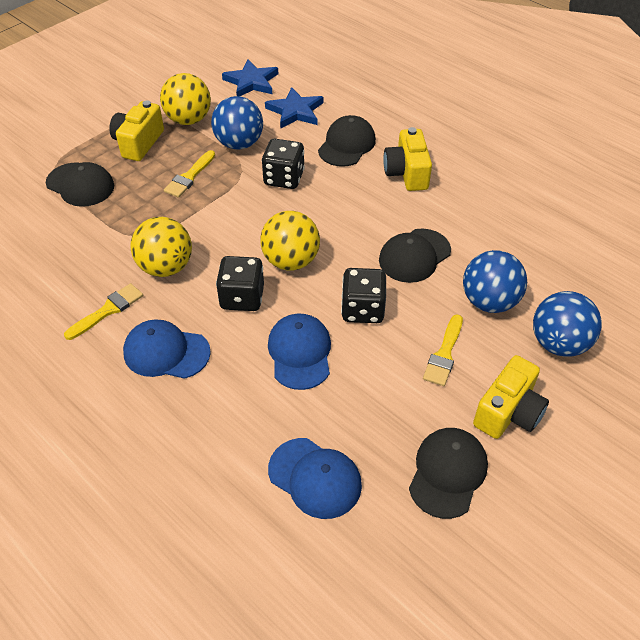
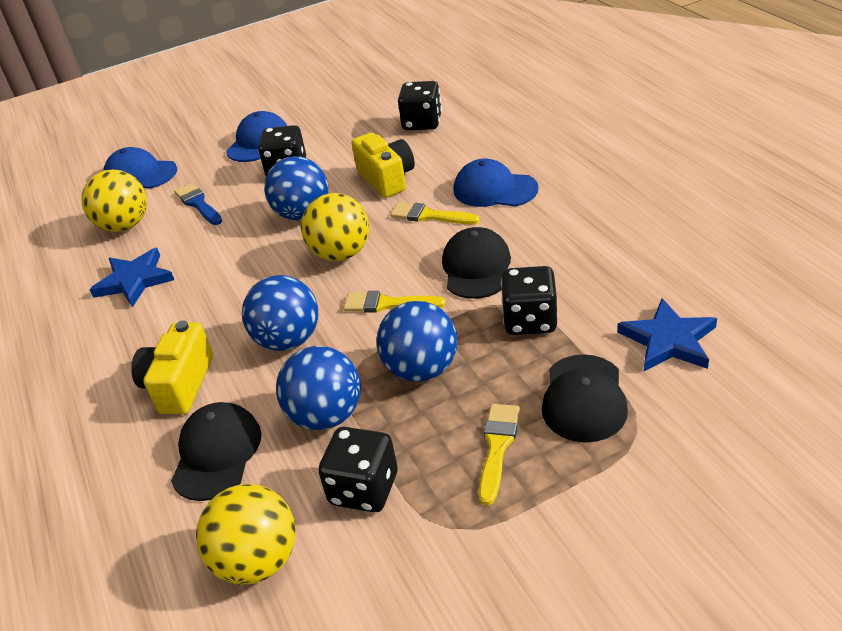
black cap: [46,162,114,207] [318,115,376,167] [379,229,451,283] [409,428,488,519] = 4 -> [171,402,262,501] [442,227,511,299] [542,354,628,443] = 3
black dice: [216,256,264,311] [262,139,305,189] [341,268,386,323] = 3 -> [258,125,306,176] [318,427,398,513] [398,81,442,130] [501,266,557,335] = 4
blue ball: [211,96,263,149] [463,250,527,313] [533,291,602,357] = 3 -> [242,275,318,351] [264,156,328,220] [276,346,361,430] [376,301,458,382] = 4
blue brush: none = 0 -> [174,183,222,225] = 1
yellow camera: [109,101,164,161] [383,127,432,191] [473,355,549,439] = 3 -> [131,321,213,414] [351,133,415,198] = 2

